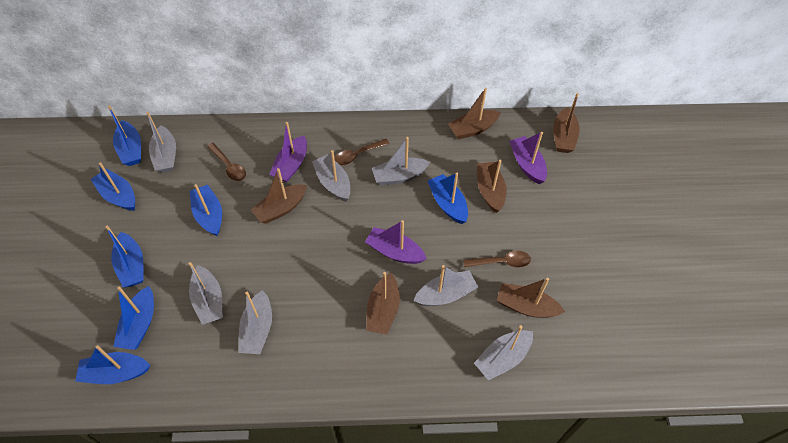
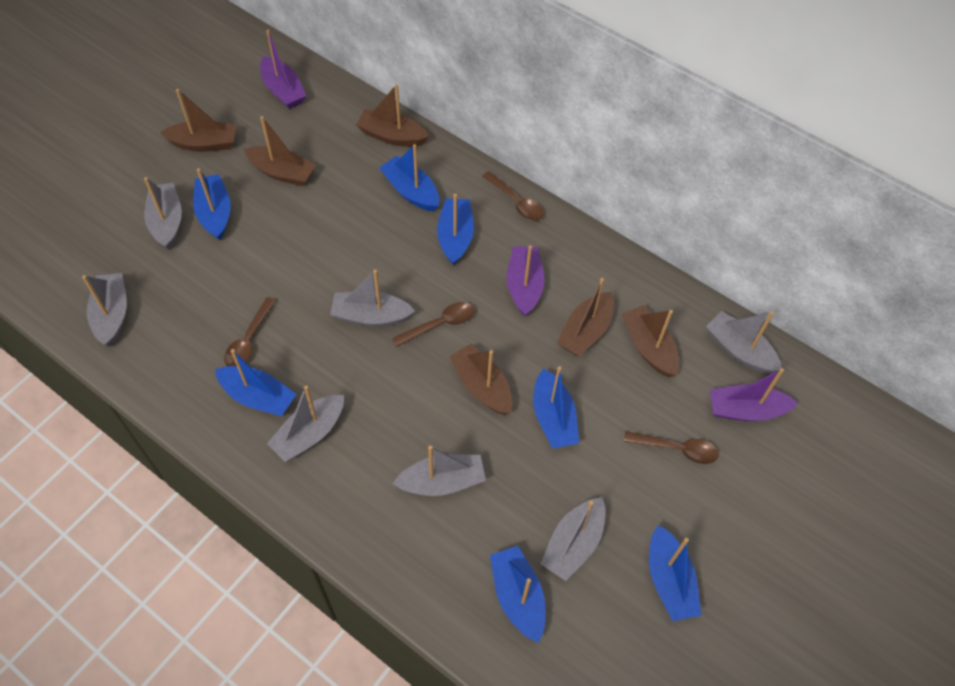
brown spoon: [207,143,246,181] [334,139,389,165] [463,251,531,267] = 3 -> [224,297,276,366] [392,302,474,347] [482,171,544,221] [624,431,719,464] = 4

